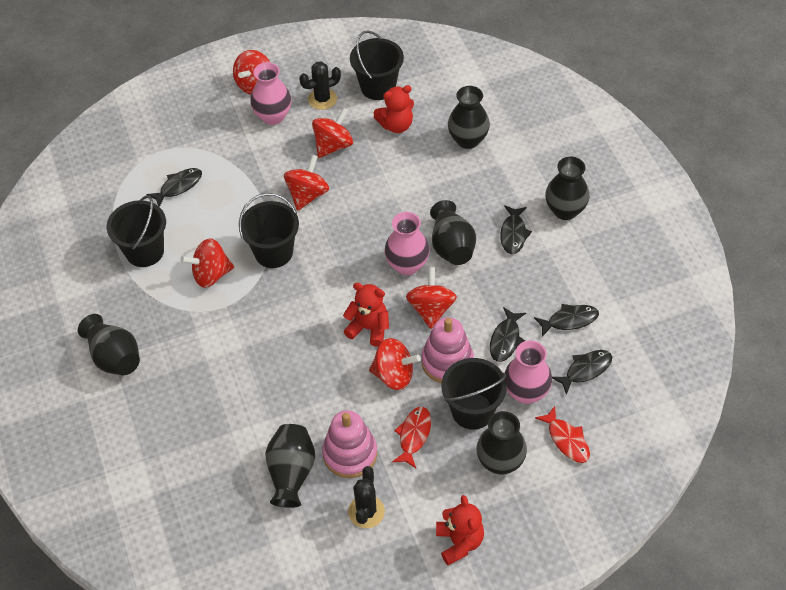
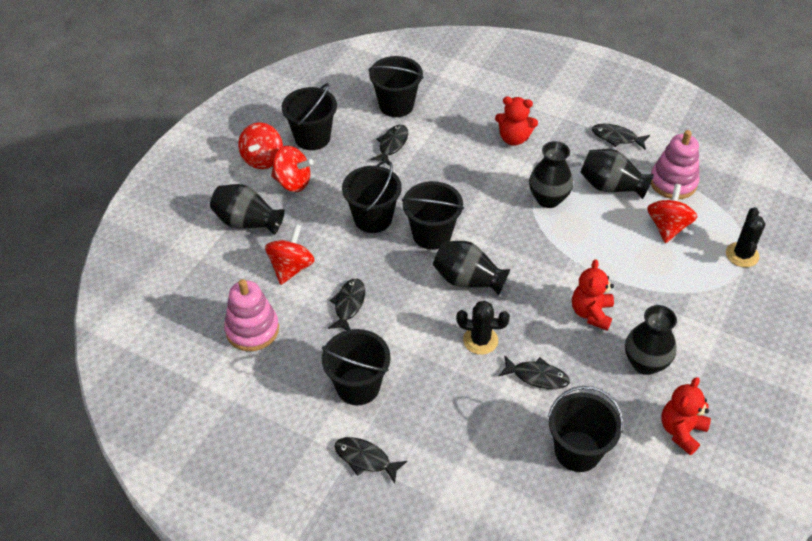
black bucket: [107,195,166,267] [239,193,299,268] [350,30,404,100] [442,358,507,430] = 4 -> [282,83,337,150] [322,329,390,405] [342,160,402,233] [368,56,424,117] [402,181,464,250] [548,386,624,472] = 6
black vase: [78,314,140,375] [265,424,315,508] [430,200,476,265] [448,86,490,149] [476,411,527,474] [545,157,589,220] = 6 -> [210,184,285,235] [433,241,511,295] [529,141,573,208] [580,149,654,199] [625,305,677,375] = 5
pink vase: [250,62,291,125] [384,212,430,275] [505,340,552,404] = 3 -> none = 0
red fish: [392,407,431,468] [535,406,590,463] = 2 -> none = 0
red spinning top: [180,238,234,288] [233,50,270,94] [284,155,329,211] [312,107,353,158] [369,338,421,390] [406,267,457,329] = 6 -> [238,122,283,169] [265,224,315,285] [271,146,314,192] [647,184,697,243] = 4

